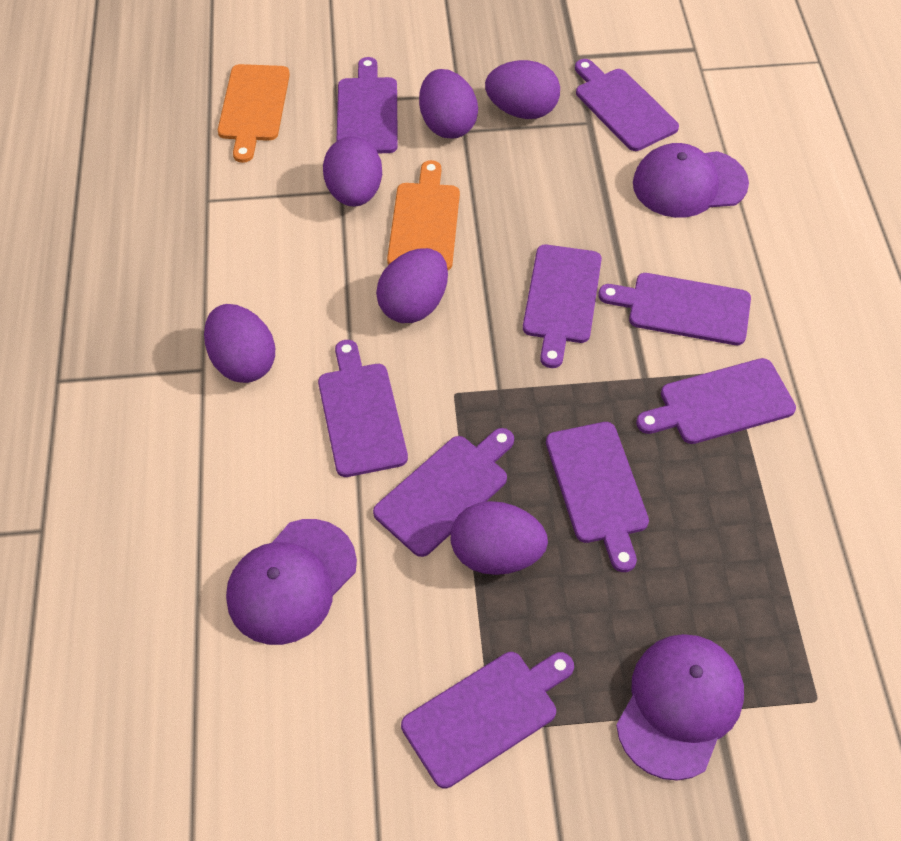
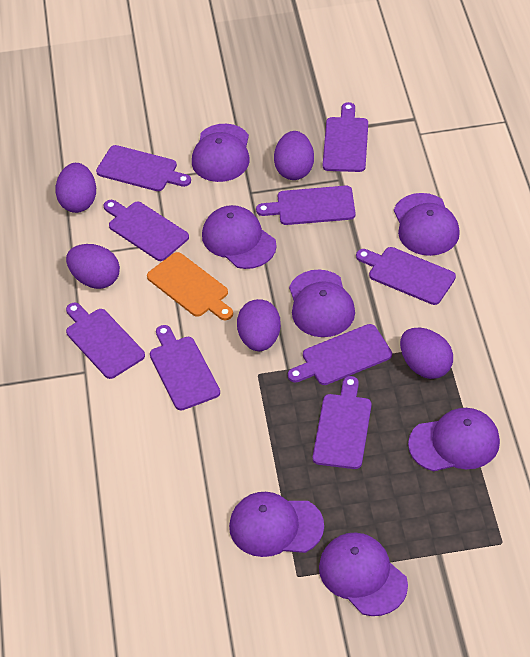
orange cutting board: [218,64,290,163] [387,160,460,270] = 2 -> [147,252,233,320] = 1
purple cap: [226,519,357,645] [616,634,744,781] [633,143,749,218] = 3 -> [192,124,250,182] [202,205,277,269] [229,492,324,557] [289,270,355,337] [319,533,408,616] [394,193,460,256] [408,408,500,471] = 7
purple egg: [204,304,275,383] [323,137,382,206] [376,248,448,323] [419,69,478,139] [451,501,548,575] [485,60,560,119] = 6 -> [55,163,96,213] [66,244,120,289] [237,299,281,351] [274,131,314,180] [400,328,453,379] = 5

